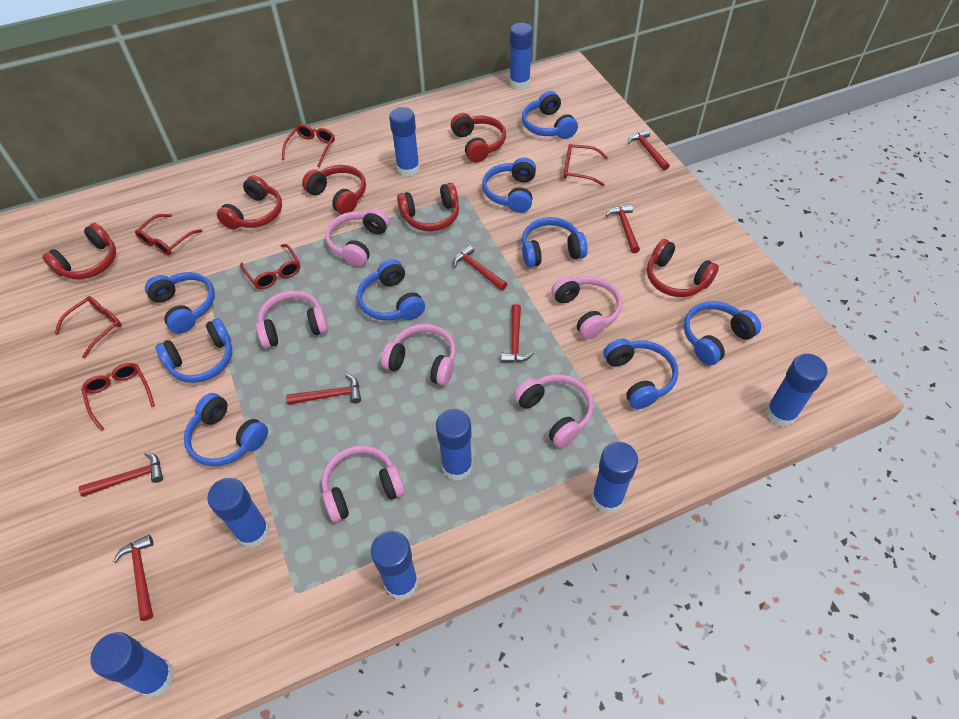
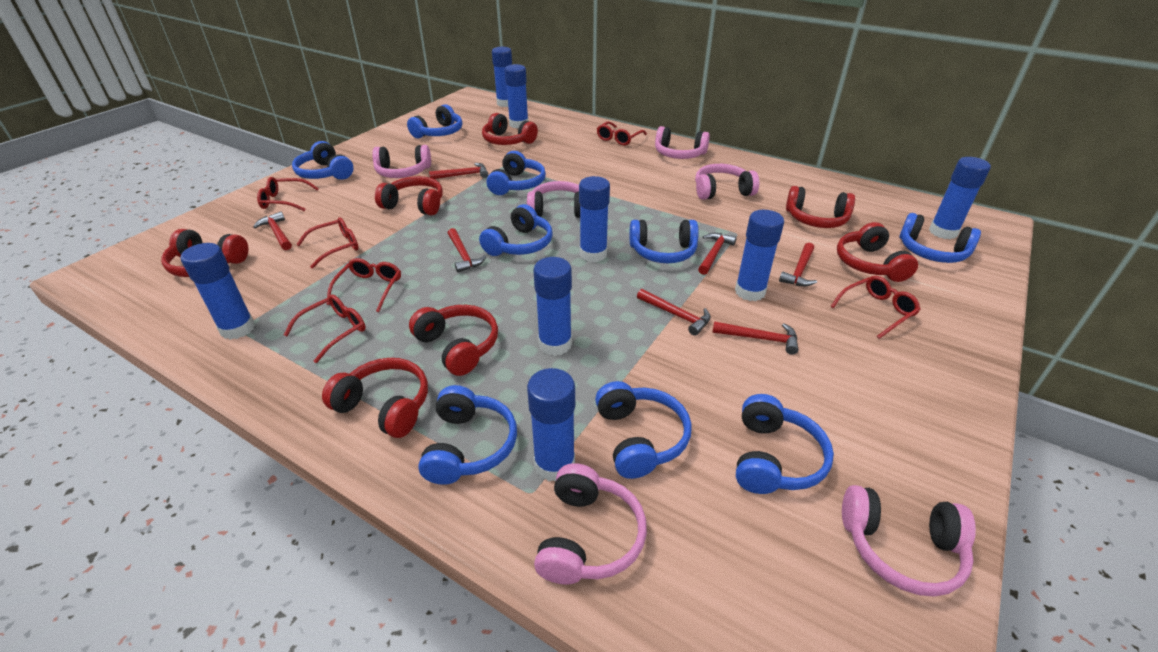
red headphones: [42,223,116,279] [217,175,282,230] [302,165,366,214] [397,183,459,231] [451,113,506,162] [647,239,719,297] = 6 -> [161,229,248,277] [322,358,428,438] [375,176,443,215] [409,305,498,376] [482,113,538,145] [786,186,855,228] [837,222,918,282] = 7

